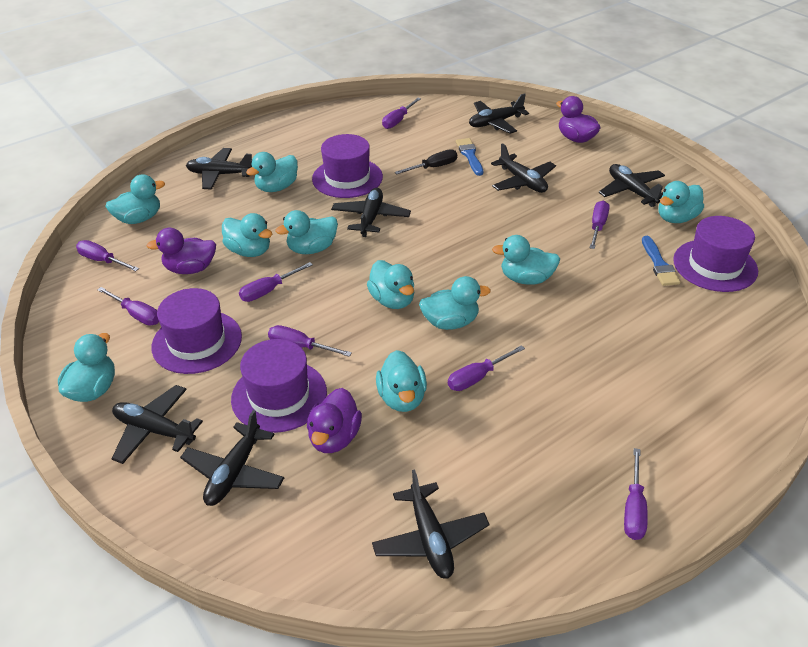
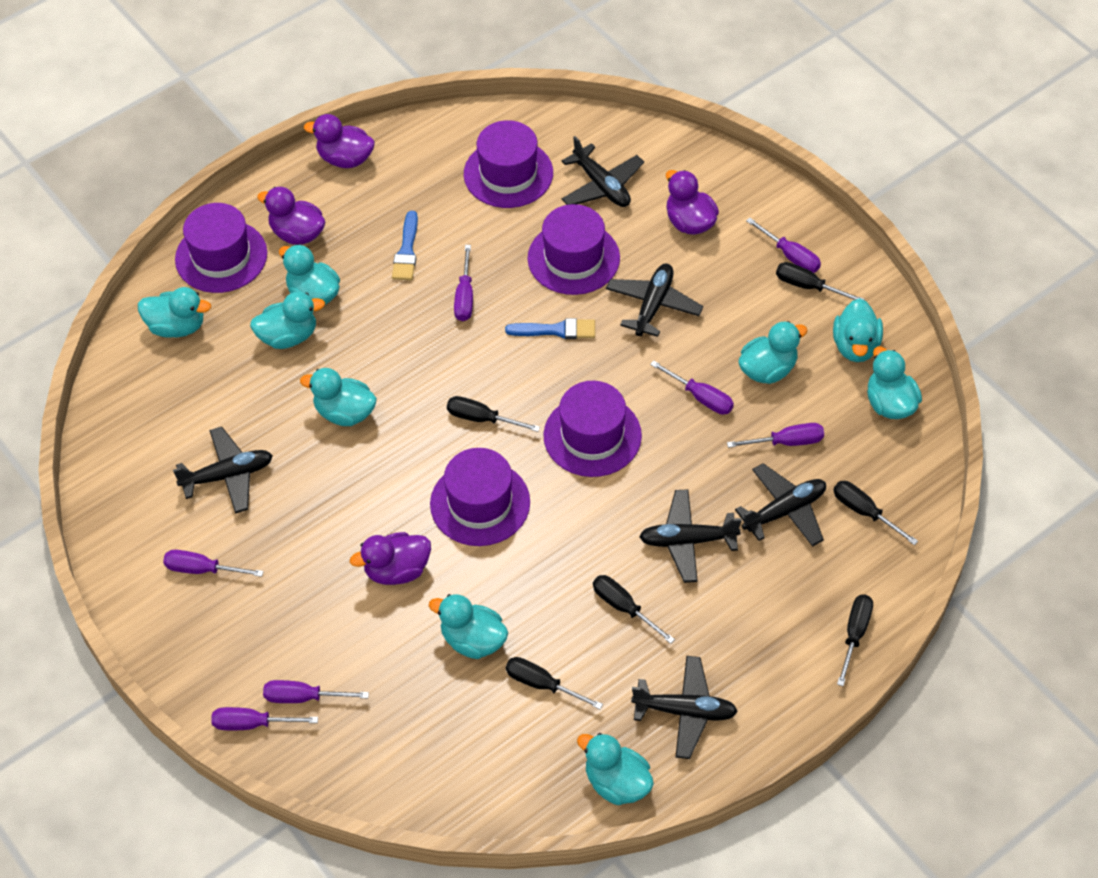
black plane: [112,385,203,464] [180,410,284,506] [186,148,252,190] [331,188,411,237] [372,469,489,579] [469,93,529,134] [491,143,556,193] [599,164,665,207] = 8 -> [173,427,273,514] [562,136,644,207] [606,264,703,337] [631,656,738,759] [639,489,742,583] [735,463,826,547] = 6
black screwdriver: [395,149,457,174] = 1 -> [447,396,540,432] [506,657,603,709] [593,575,675,644] [776,262,865,300] [833,481,918,545] [837,595,873,686] = 6
purple duck: [146,228,216,274] [307,388,362,453] [556,96,601,143] = 3 -> [257,187,325,245] [304,114,375,168] [350,532,431,585] [666,170,719,235] = 4
purple hat: [151,288,242,374] [231,339,327,433] [312,134,383,198] [673,216,758,292] = 4 -> [175,203,267,293] [430,448,530,546] [464,120,553,208] [528,204,620,295] [543,381,642,477] = 5
purple screwdriver: [76,240,139,271] [97,287,159,325] [239,262,313,302] [268,325,352,357] [382,98,421,129] [448,345,525,391] [590,201,610,249] [624,448,648,540] = 8 -> [163,550,263,577] [211,707,318,730] [263,680,369,703] [454,245,473,321] [650,361,734,415] [727,423,824,448] [746,217,821,273] = 7
turquoise duck: [58,333,115,402] [105,174,165,224] [222,213,272,257] [246,152,298,192] [276,210,338,254] [367,260,414,309] [376,350,427,412] [419,276,491,330] [492,235,560,285] [659,181,704,223] = 10 -> [138,287,211,338] [250,291,325,349] [279,244,340,305] [300,368,377,426] [429,594,508,659] [577,733,654,805] [738,321,808,384] [833,299,883,362] [867,346,922,419] = 9

